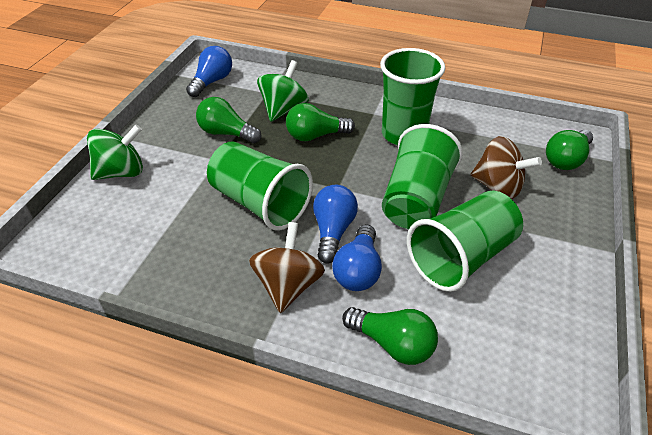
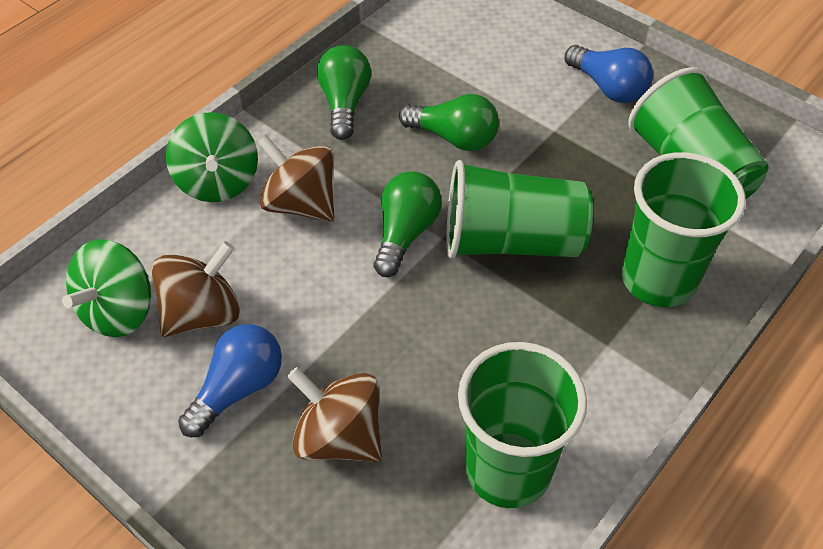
blue light bulb: [186,46,232,97] [313,185,358,264] [332,225,382,291] = 3 -> [178,324,282,437] [565,45,653,103] = 2
brown spinning top: [249,222,325,313] [471,136,542,199] = 2 -> [151,241,240,337] [258,135,335,222] [287,367,382,462] = 3
green light bulb: [196,97,261,143] [286,103,355,141] [342,307,438,365] [546,130,593,170] = 4 -> [317,45,371,140] [374,171,442,277] [399,94,499,151] = 3

